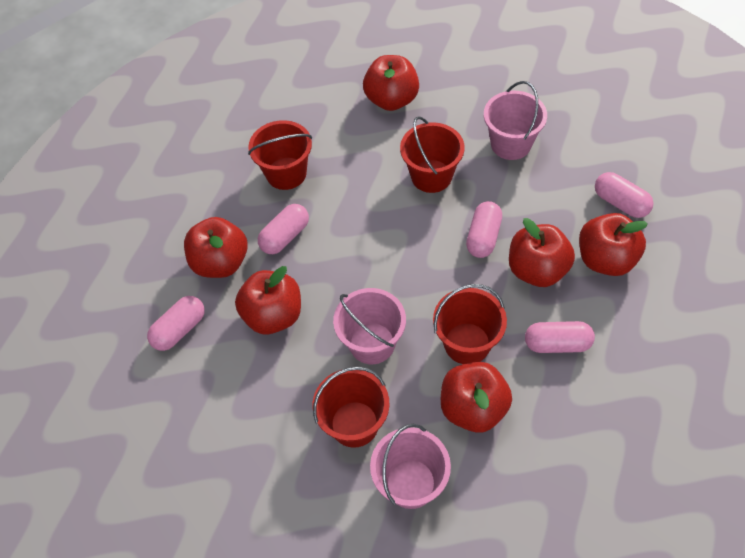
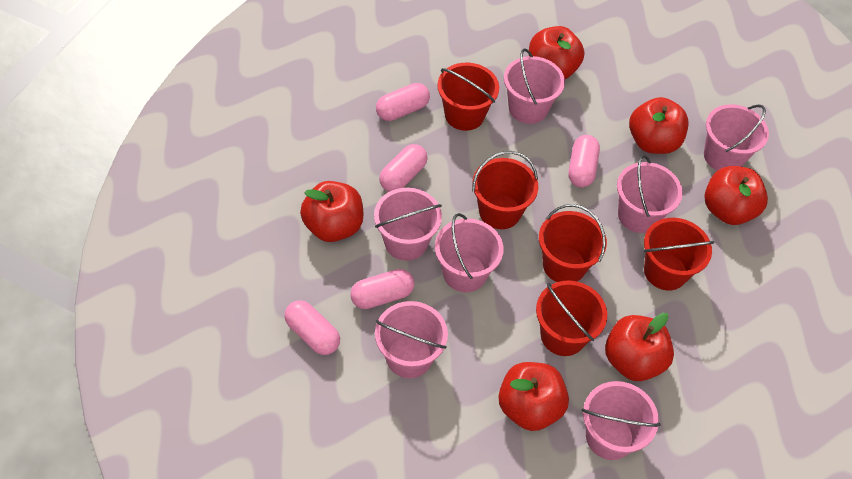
pink bucket: [333,288,406,364] [370,424,451,509] [484,81,547,160] = 3 -> [374,188,442,261] [375,301,448,378] [435,213,504,292] [504,48,565,124] [582,381,661,460] [617,155,683,233] [704,104,769,171] = 7
red bucket: [248,120,312,190] [313,367,390,448] [400,117,465,193] [433,284,507,364] = 4 -> [437,63,499,131] [472,151,538,229] [536,281,607,356] [539,204,607,282] [644,218,714,291] = 5

